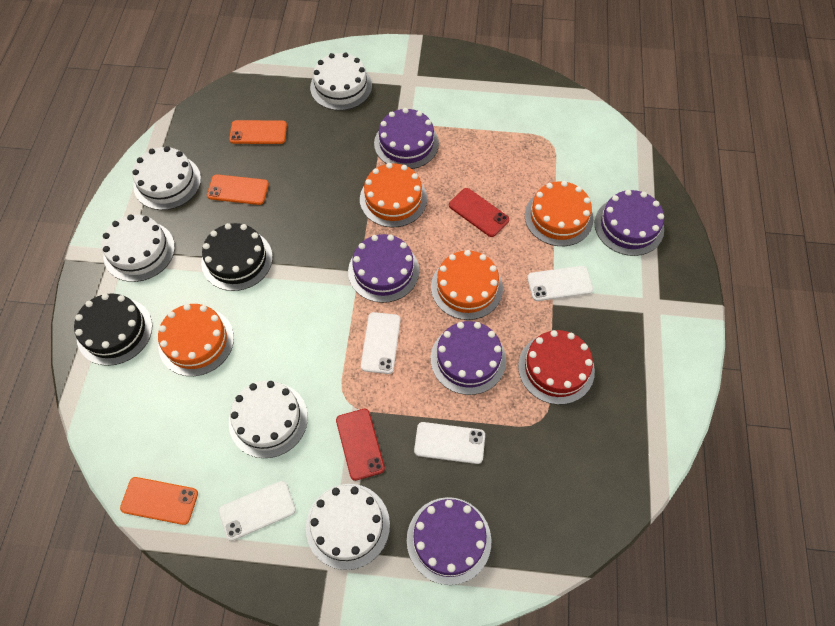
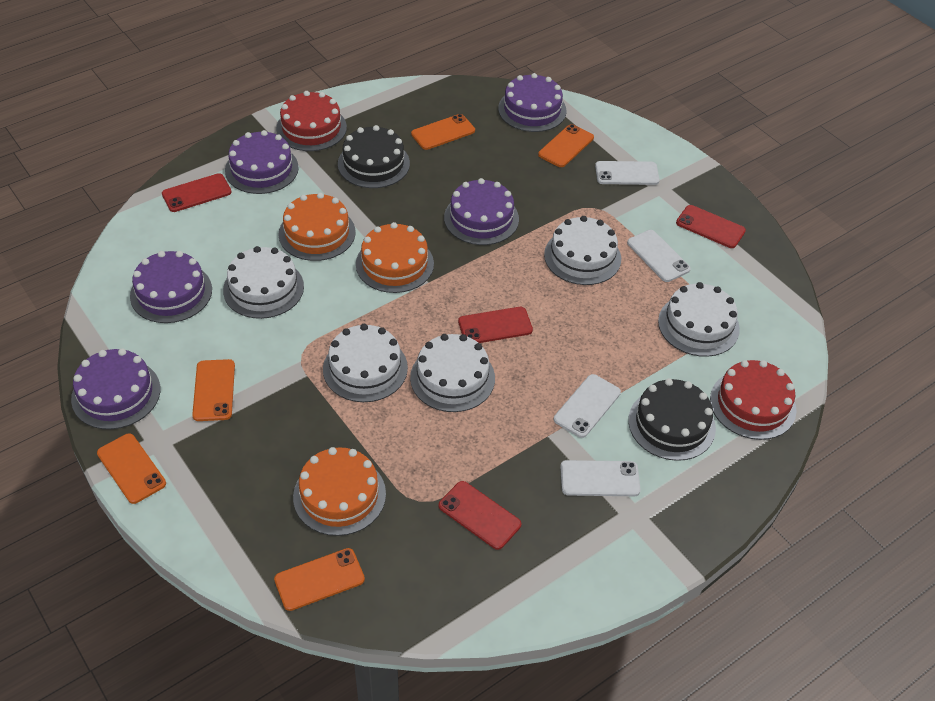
orange cake: [158,304,234,376] [360,163,427,227] [431,250,503,320] [525,181,593,246] = 4 -> [279,193,356,261] [293,447,386,536] [356,222,434,293] = 3
orange phone: [120,477,198,525] [207,174,269,205] [229,120,287,144] = 3 -> [97,433,166,504] [192,359,235,421] [274,548,365,611] [411,114,475,150] [538,124,594,167] = 5
red cake: [518,330,595,405] = 1 -> [276,91,347,151] [710,360,797,440] = 2
red phone: [336,409,385,481] [449,188,509,237] = 2 -> [162,173,232,212] [439,481,521,550] [458,307,533,343] [676,205,746,248] = 4

